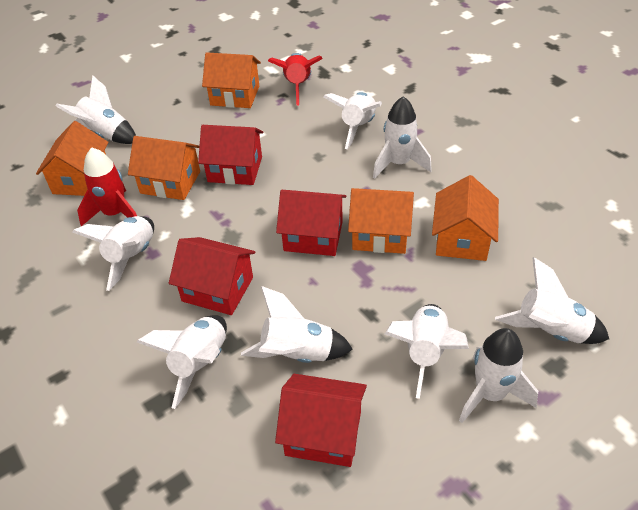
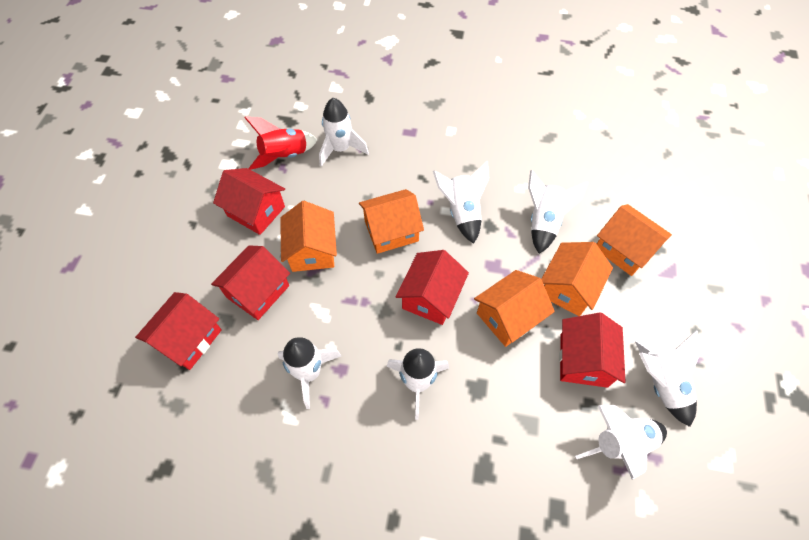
red house: [169,237,255,315] [198,125,263,185] [275,374,367,467] [276,190,346,256] = 4 -> [135,292,222,370] [211,246,290,320] [213,168,285,235] [395,250,469,325] [559,313,626,388] = 5
red rocket: [77,147,137,226] [268,53,323,106] = 2 -> [244,116,317,170] = 1
white rocket: [55,75,136,144] [72,216,154,291] [137,315,227,409] [241,286,353,363] [323,92,382,149] [373,96,432,179] [385,304,469,399] [459,328,538,423] [495,257,609,344] = 9 -> [277,338,341,409] [319,98,369,167] [386,348,449,420] [433,161,489,244] [528,170,588,254] [575,405,667,480] [635,330,702,427] = 7

